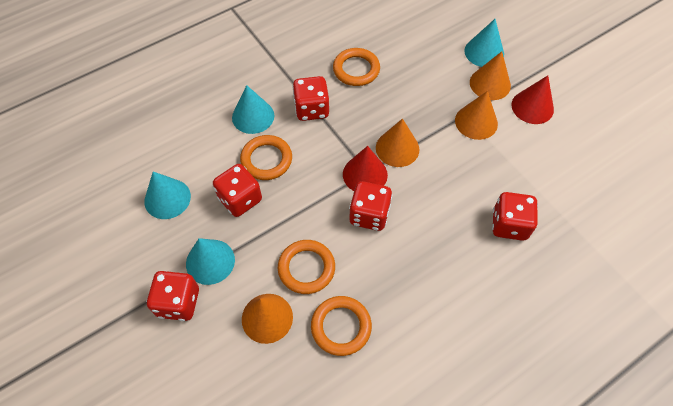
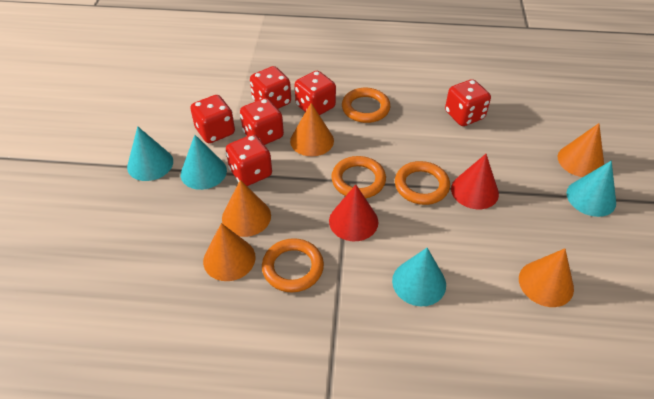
orange cone: [242,294,293,344] [376,118,419,167] [455,91,498,140] [470,51,511,100] = 4 -> [203,223,256,281] [222,180,271,237] [290,103,334,156] [519,248,574,307] [558,123,604,177] = 5
red dice: [147,271,199,321] [213,164,262,217] [292,76,329,121] [349,181,392,231] [492,192,538,241] = 5 -> [190,95,235,143] [226,134,272,186] [240,98,284,145] [250,66,291,109] [295,71,336,115] [445,79,491,126] = 6

